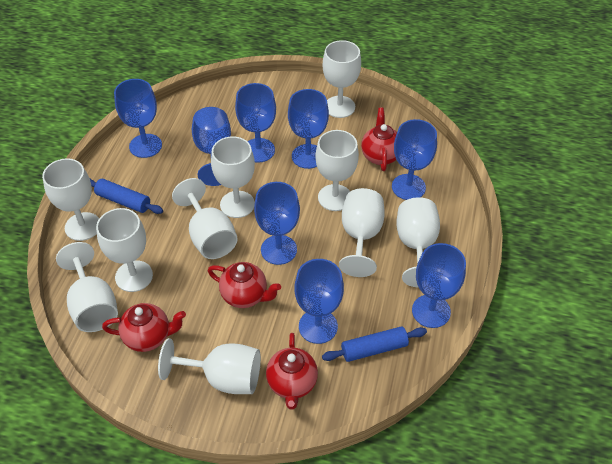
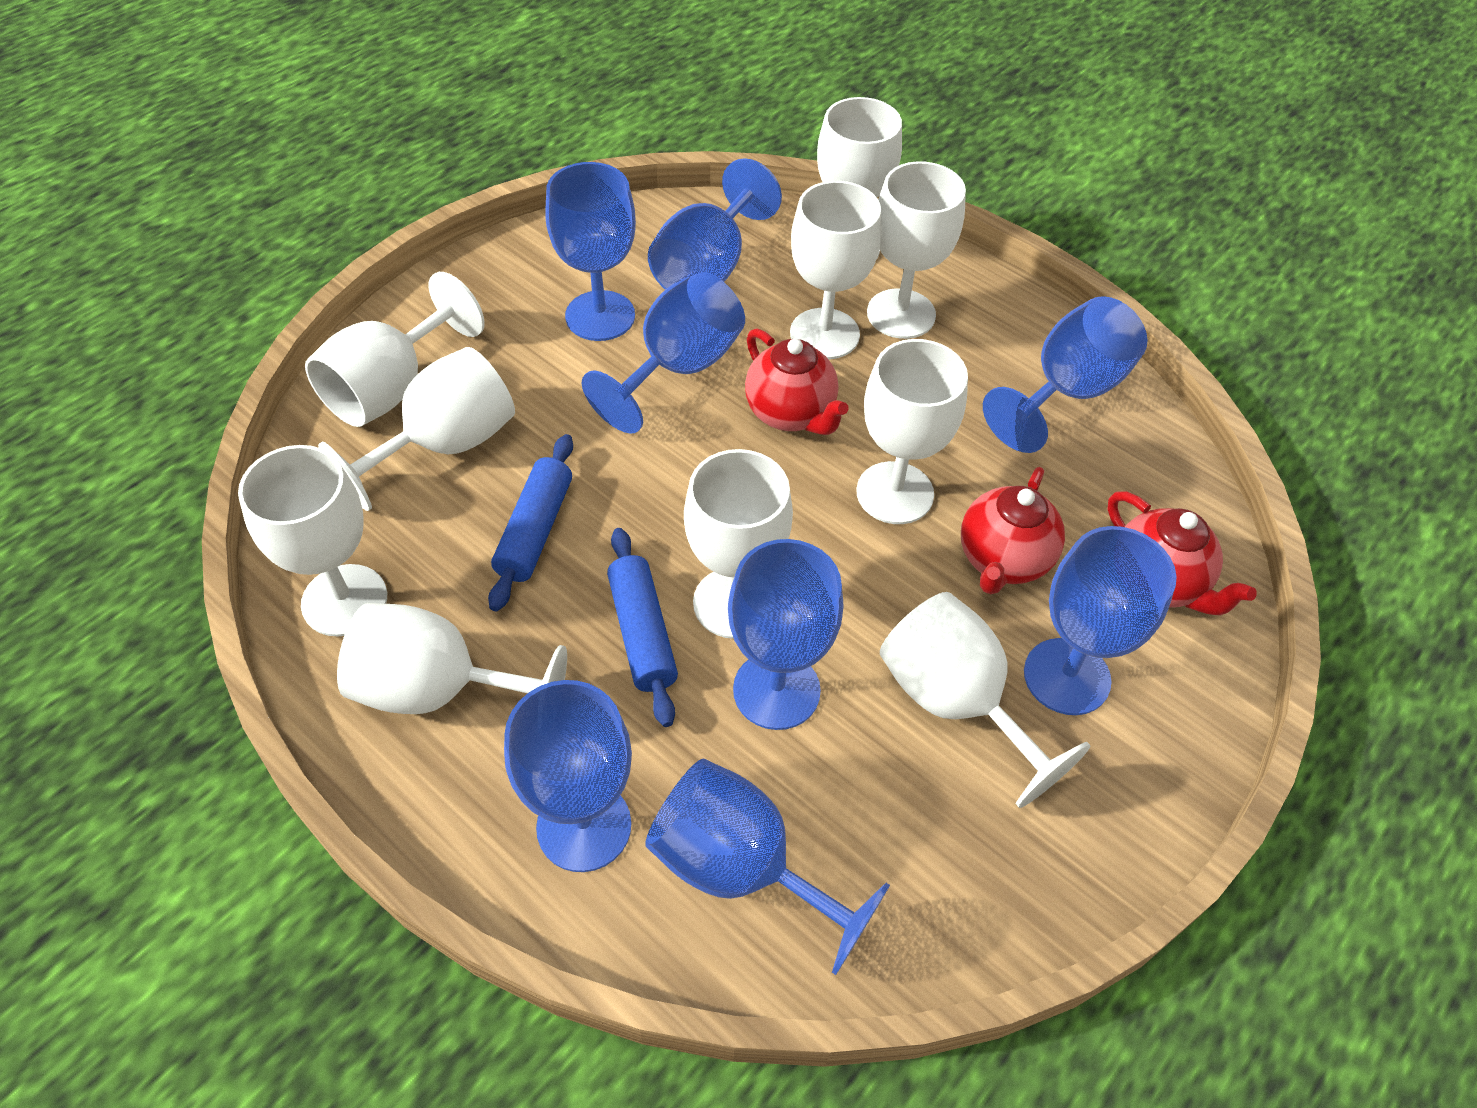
red teapot: [102,303,186,352] [208,262,281,308] [266,333,318,409] [361,108,397,171] = 4 -> [745,328,849,435] [961,467,1065,594] [1107,491,1257,615] = 3

